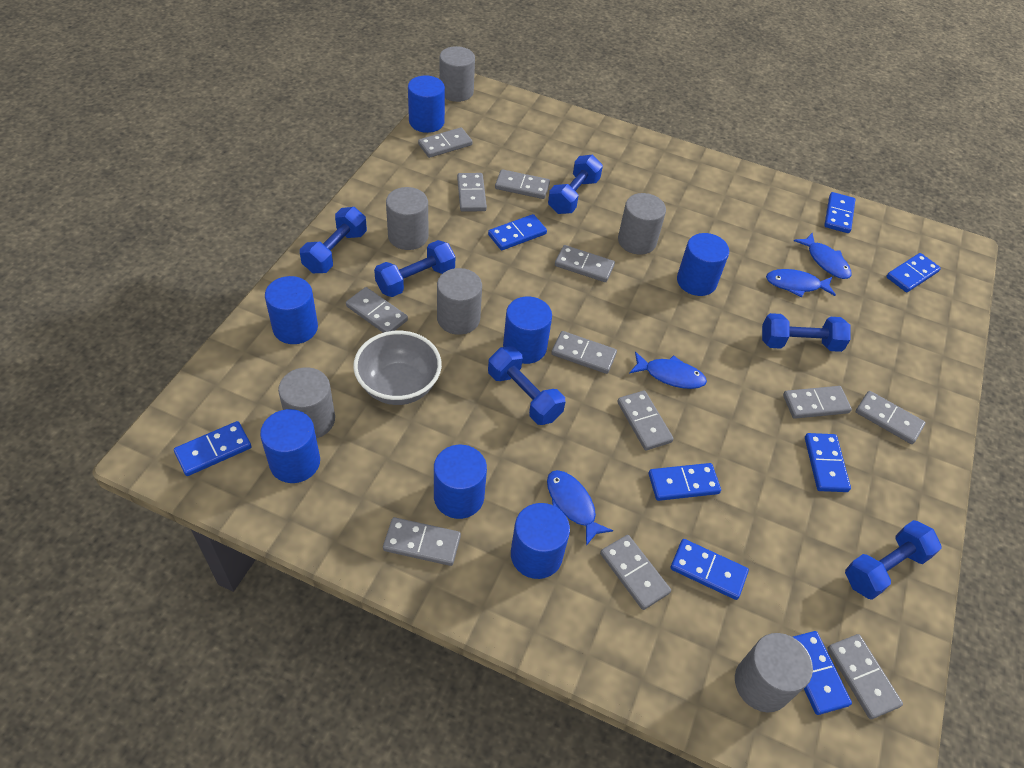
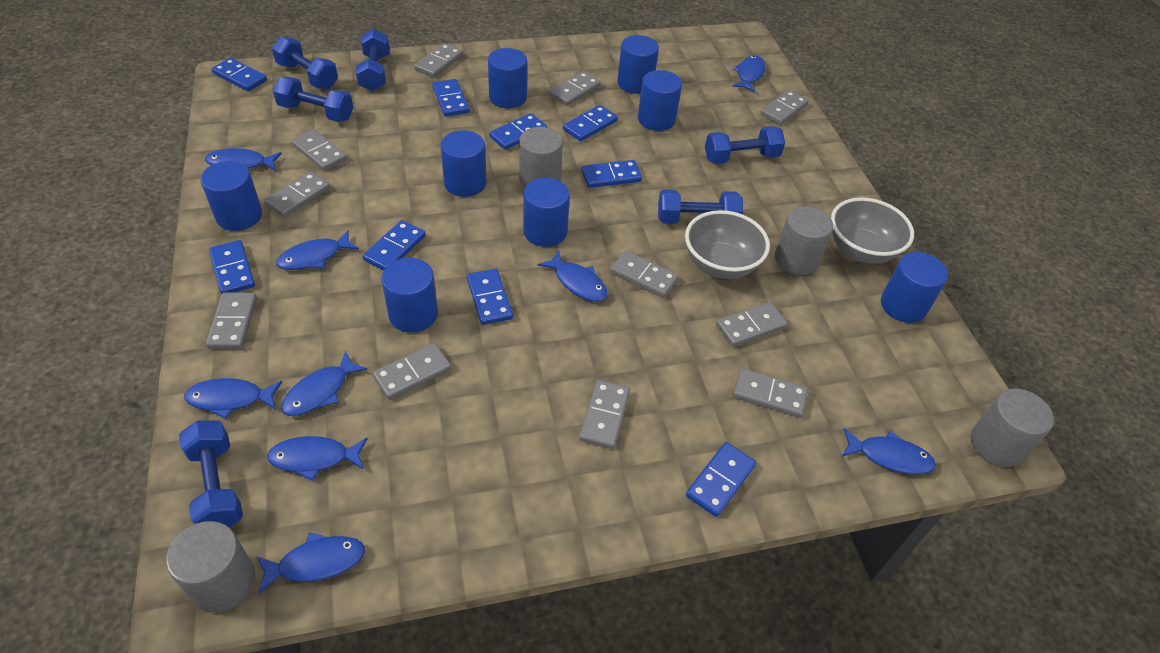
blue cylinder: [260,409,320,483] [265,276,318,344] [408,75,445,133] [434,445,487,519] [503,296,552,364] [511,503,570,579] [677,233,729,296] = 7 -> [200,161,262,231] [381,258,438,333] [440,130,487,197] [488,48,527,108] [523,178,570,247] [617,35,659,94] [638,70,682,131] [881,252,948,323] = 8
blue domino: [174,421,251,476] [488,214,547,250] [649,463,721,501] [670,539,749,600] [793,631,852,715] [805,433,851,492] [824,192,856,233] [886,253,941,292] = 8 -> [209,240,255,294] [211,58,267,91] [363,220,426,271] [432,79,470,117] [467,269,513,325] [489,113,547,150] [563,105,618,141] [581,160,642,188] [686,442,756,517] = 9
blue fish: [547,470,613,546] [629,352,707,389] [766,269,836,298] [794,233,852,279] = 4 -> [184,378,282,419] [205,148,282,171] [256,532,365,594] [267,436,367,481] [276,230,359,270] [281,351,368,416] [538,251,608,302] [732,55,765,92] [842,428,936,475] = 9
grey bowl: [353,331,442,405] = 1 -> [685,210,770,279] [831,197,914,264] = 2
grey cylinder: [278,367,335,438] [386,187,429,250] [437,268,482,335] [440,46,475,102] [618,193,666,255] [735,633,813,712] = 6 -> [166,521,255,613] [519,127,563,187] [775,206,833,275] [970,388,1054,467] = 4
grey domino: [346,287,408,333] [383,517,461,566] [418,127,473,158] [457,173,487,212] [495,169,550,199] [551,331,617,374] [555,245,615,282] [600,535,671,610] [617,390,674,450] [783,386,852,419] [827,634,903,719] [856,391,926,444] = 12 -> [206,292,257,349] [264,171,330,217] [291,129,347,171] [373,343,452,400] [414,43,463,78] [549,71,601,106] [579,380,630,449] [610,251,679,298] [716,302,788,347] [733,368,808,418] [760,90,809,125] = 11

